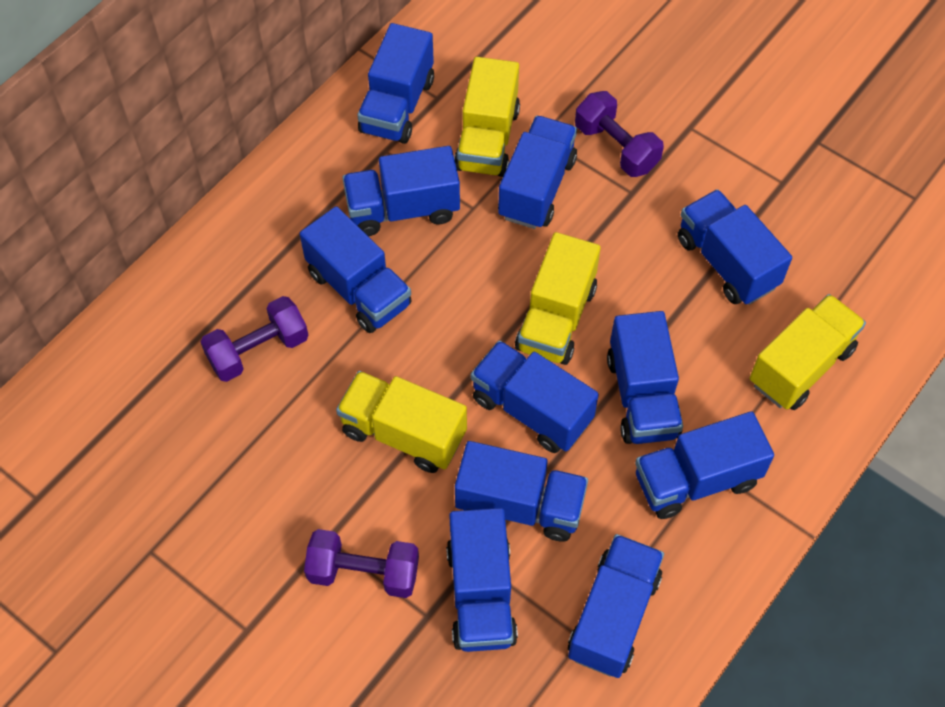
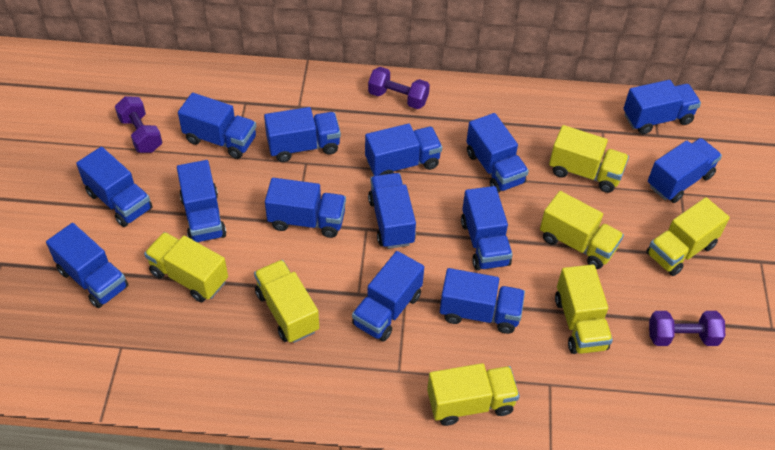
blue truck: [300,206,412,333] [342,146,460,236] [357,23,434,144] [446,508,518,652] [455,441,588,541] [471,340,599,453] [498,116,577,229] [568,534,664,678] [607,311,683,444] [635,411,774,519] [678,189,792,305] = 11 -> [46,223,128,308] [76,147,153,227] [177,160,227,242] [178,93,257,159] [264,107,341,162] [265,178,346,238] [352,251,424,342] [365,124,442,176] [368,173,416,249] [440,268,525,334] [461,186,513,270] [466,113,529,193] [623,80,701,135] [648,138,722,203] = 14
yellow truck: [336,371,467,473] [454,57,520,177] [515,232,601,365] [749,294,866,410] = 4 -> [144,232,228,302] [254,260,319,343] [427,363,520,426] [540,191,624,269] [549,125,629,193] [555,264,613,354] [646,197,730,276] = 7

